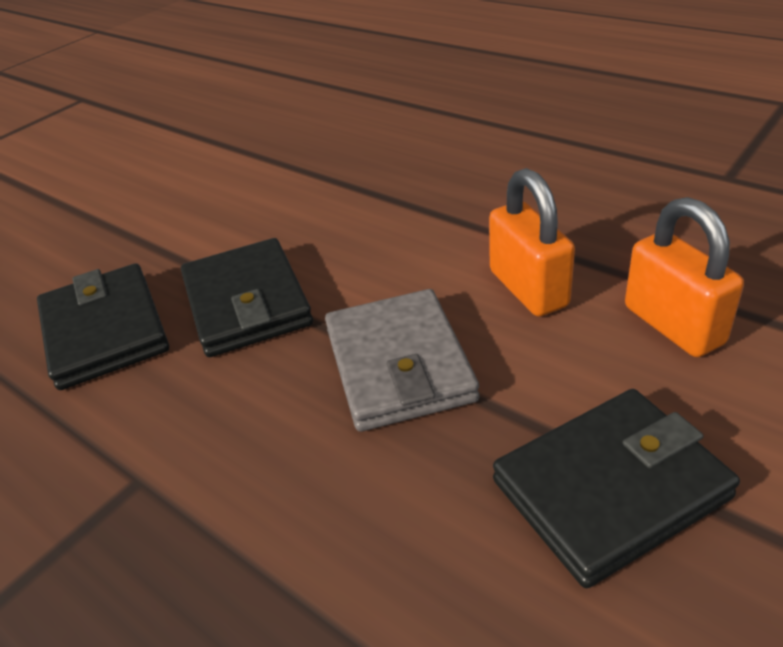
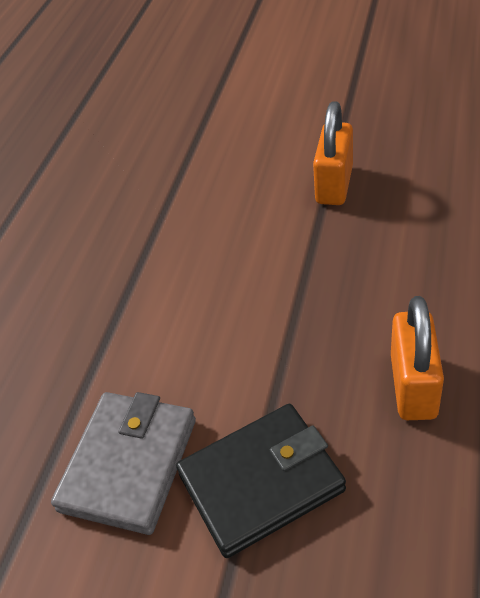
black wallet: [37,263,169,390] [181,238,313,357] [493,389,740,588] = 3 -> [176,404,346,558] = 1

